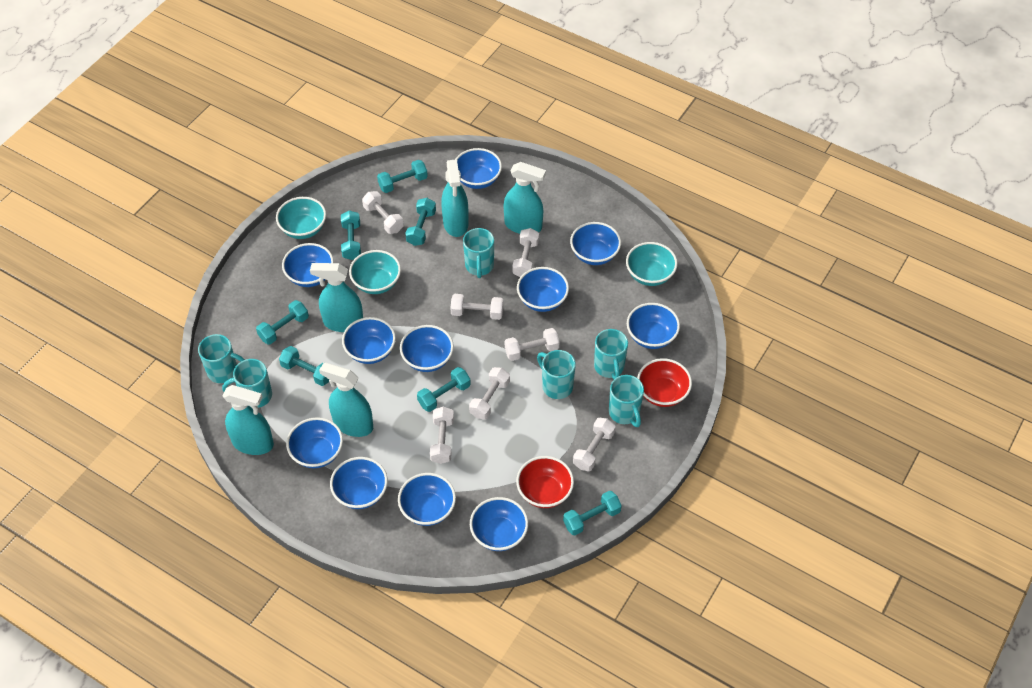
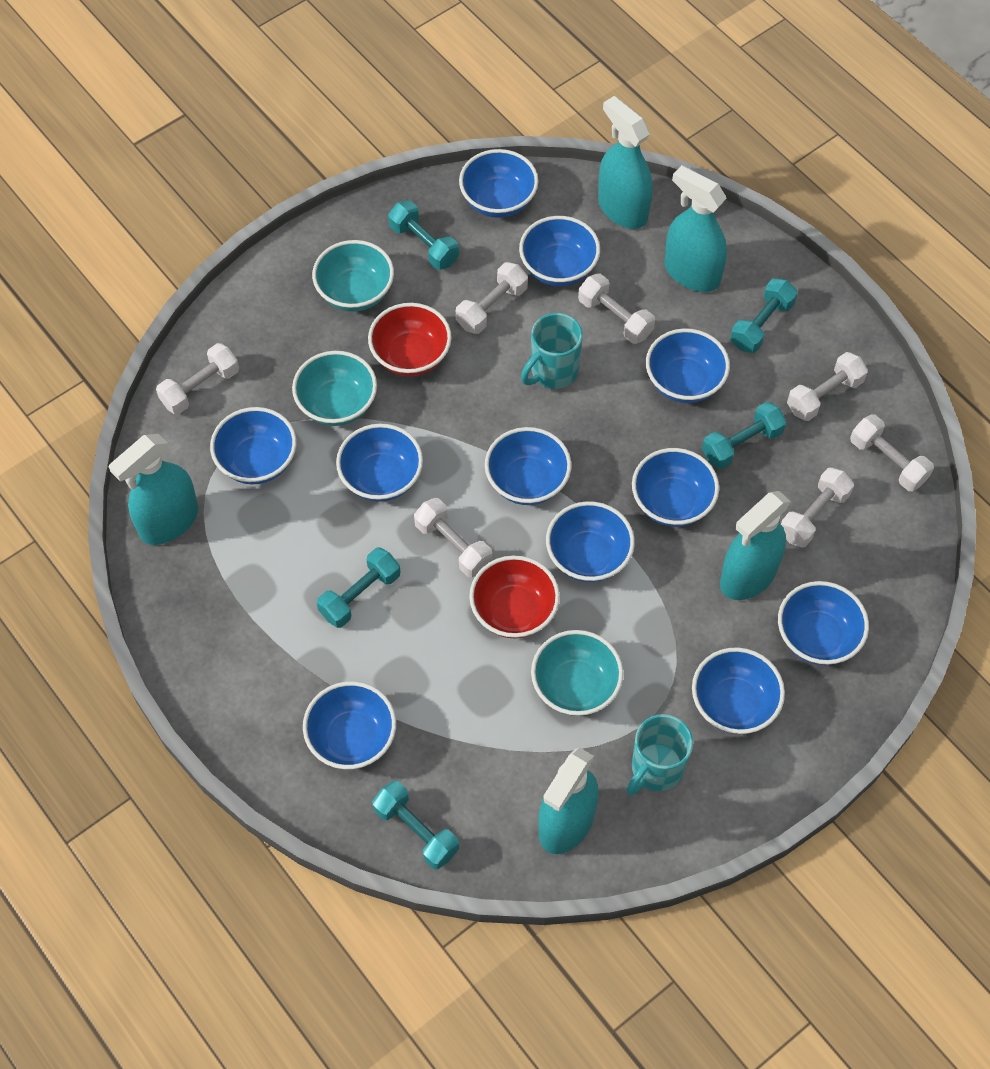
turquoise dumbbell: [256,300,309,344] [279,346,329,386] [341,210,361,260] [377,160,428,193] [405,198,436,246] [417,367,471,412] [563,491,622,535] = 7 -> [317,547,400,628] [372,781,459,869] [388,200,459,270] [702,402,787,469] [730,278,798,353] = 5
turquoise mug: [198,334,245,383] [222,359,272,408] [463,228,494,278] [537,350,576,399] [594,329,628,380] [609,375,644,427] = 6 -> [521,313,583,389] [627,714,693,796] = 2

